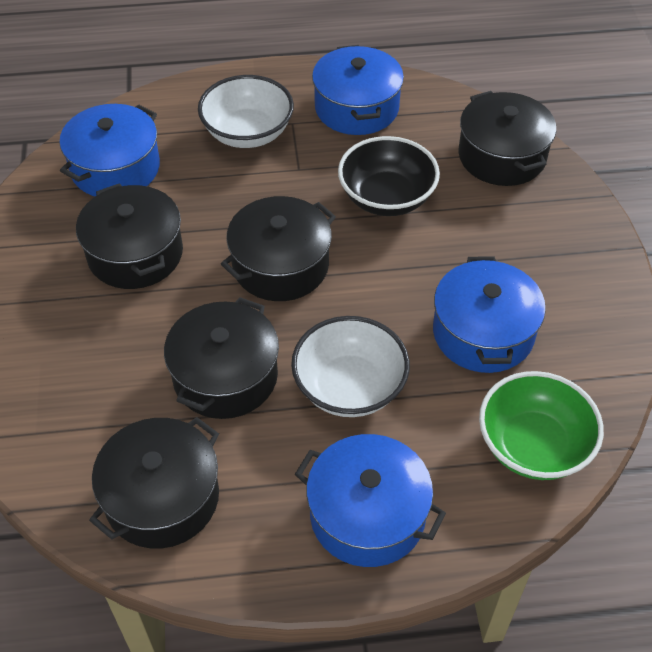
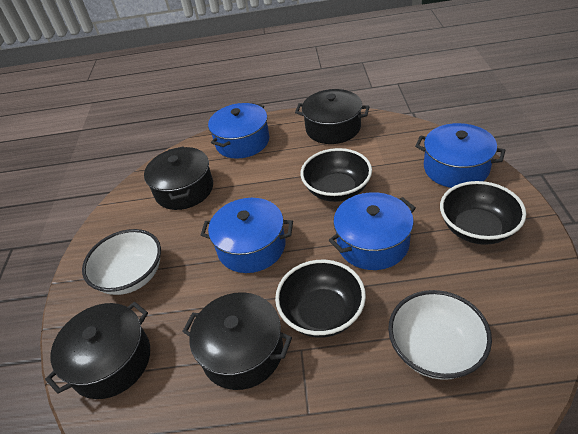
black bowl: [338,136,440,216] = 1 -> [275,260,366,338] [301,148,372,202] [440,181,526,245] = 3
black pot: [76,183,183,289] [89,417,219,549] [164,297,279,419] [221,196,336,301] [458,91,556,186] = 5 -> [45,302,150,399] [144,146,213,210] [182,292,292,390] [295,89,369,144] = 4
green bowl: [479,371,604,480] = 1 -> none = 0

